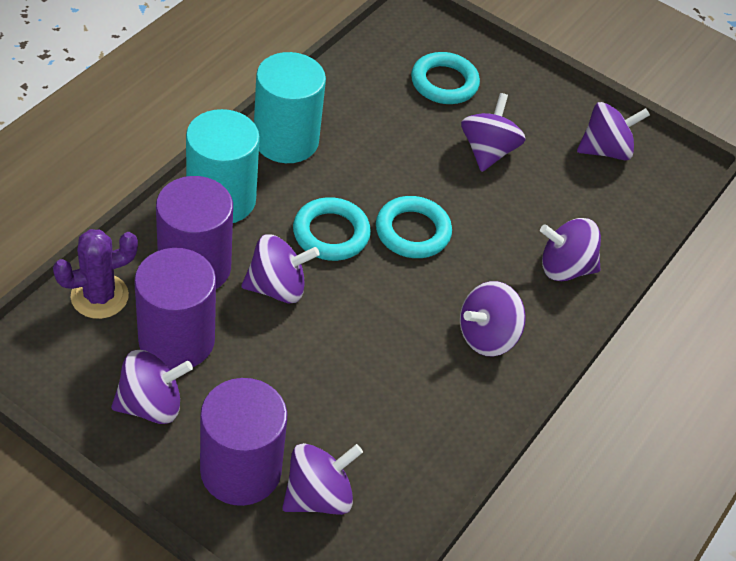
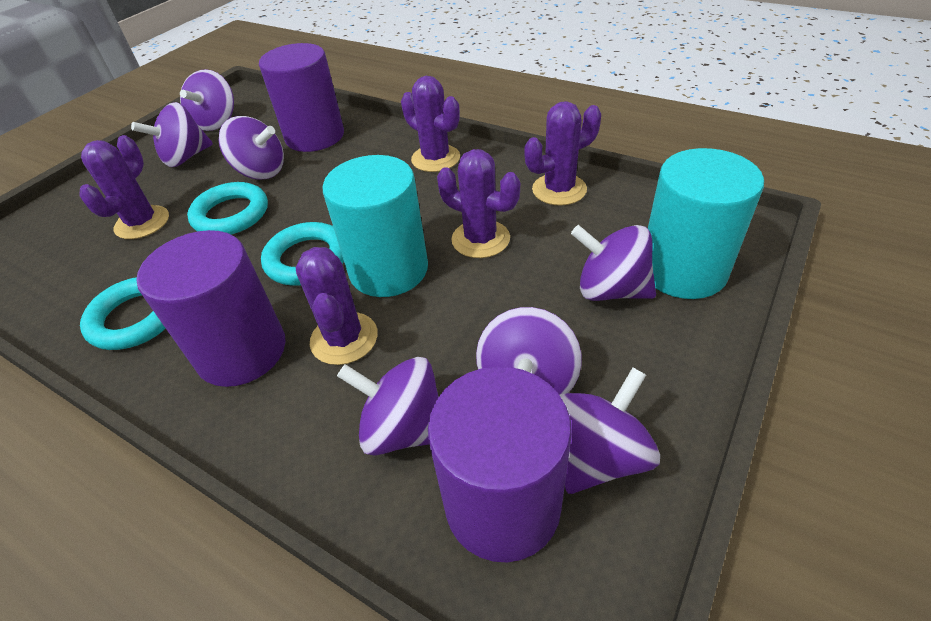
purple cactus: [53,229,138,319] = 1 -> [79,135,169,239] [296,247,378,365] [401,76,460,172] [437,149,520,258] [525,101,601,206] = 5

